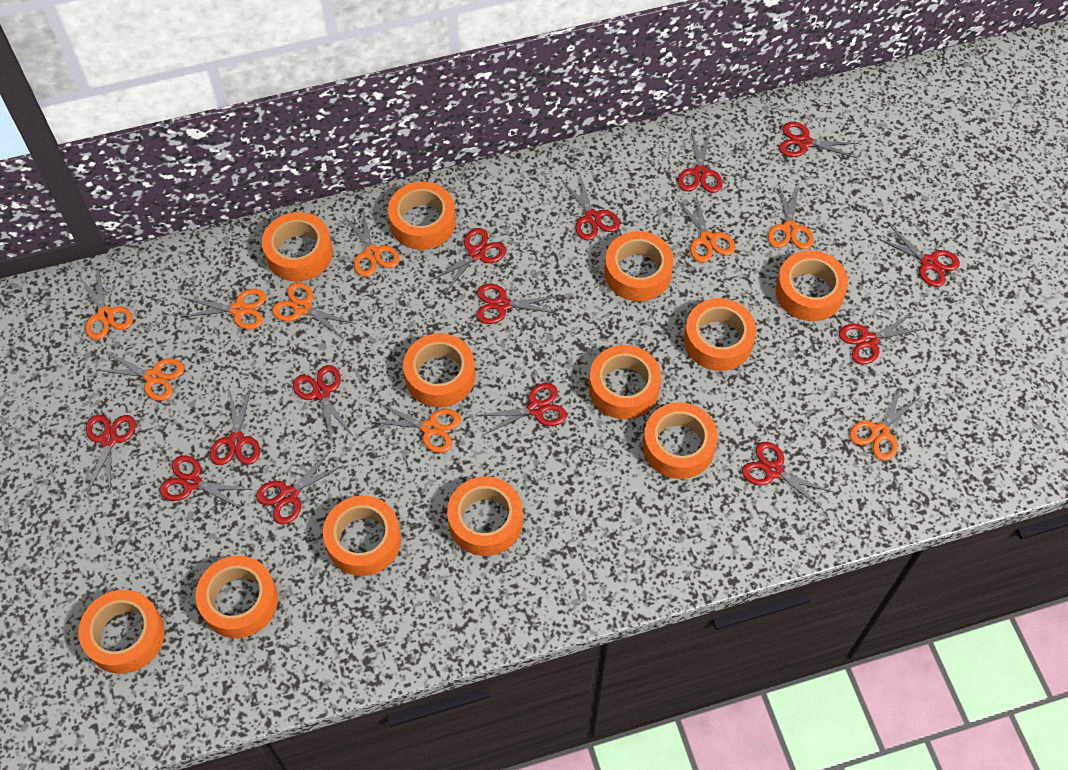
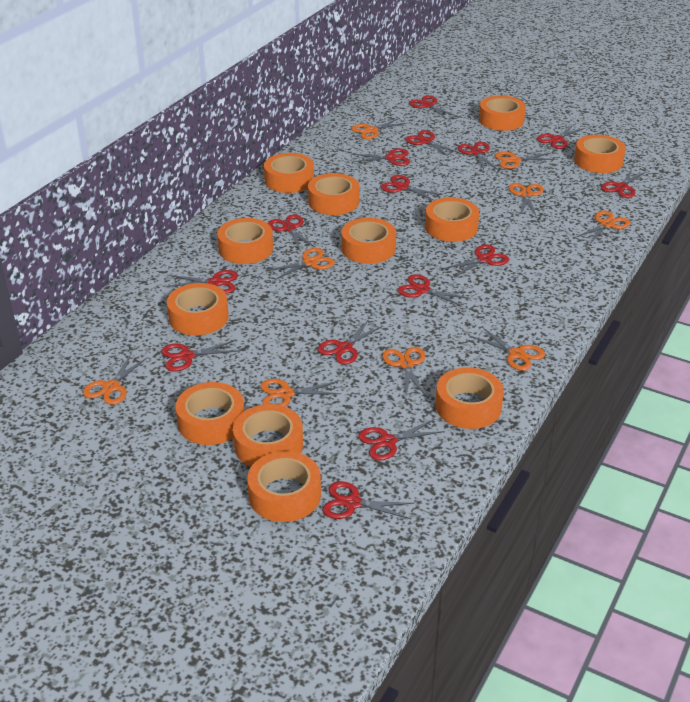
red scissors: [86,415,136,494] [159,455,253,509] [210,387,260,465] [256,450,344,524] [293,365,353,442] [430,228,506,293] [476,284,559,324] [476,383,567,435] [561,175,620,241] [678,131,722,193] [742,442,833,509] [779,122,859,158] [839,312,923,365] [877,225,960,287] = 14 -> [161,340,238,371] [167,270,238,294] [268,214,316,250] [318,320,384,365] [322,481,415,519] [352,148,410,166] [358,419,444,461] [381,175,443,201] [398,274,471,307] [406,130,459,157] [409,95,458,119] [443,245,509,278] [458,142,498,170] [537,125,585,149] [601,169,647,198] = 15

